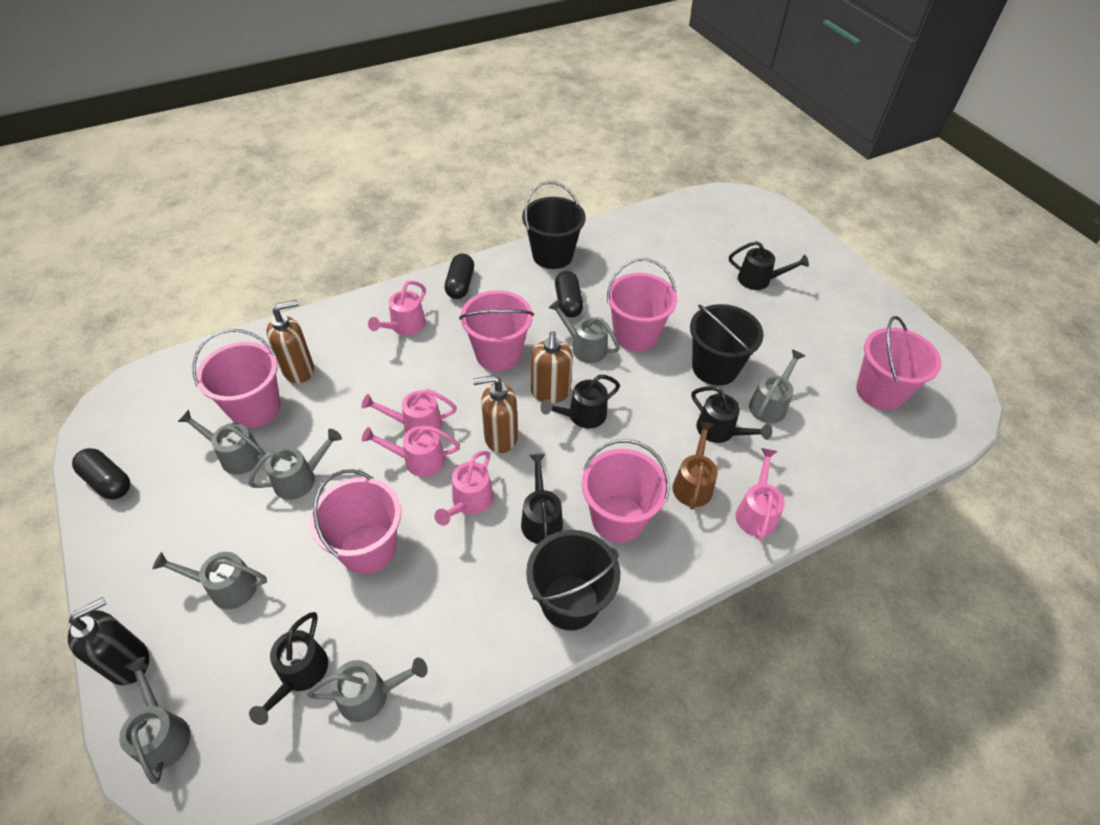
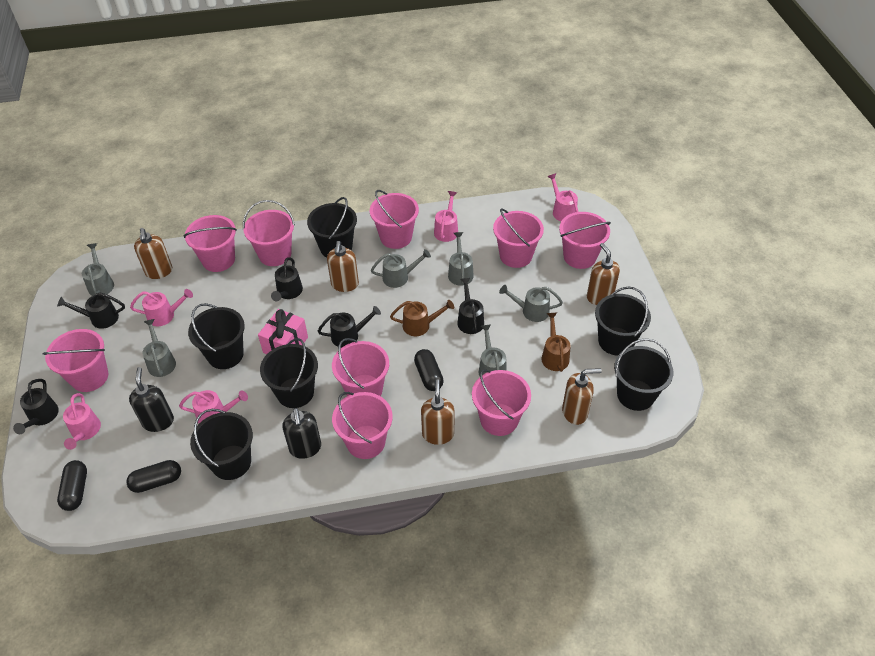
black bucket: [522,181,586,269] [526,530,620,630] [690,304,764,386] = 3 -> [188,303,245,369] [190,409,253,480] [260,338,318,408] [307,197,357,258] [595,287,651,356] [614,338,673,411] = 6
black soap dispenser: [68,597,149,685] = 1 -> [129,367,174,432] [282,408,321,459] = 2
brown soap dispenser: [267,300,314,383] [473,375,518,453] [531,331,573,403] = 3 -> [134,228,172,279] [327,241,359,292] [421,379,454,445] [562,368,602,425] [587,243,620,305] = 5
brown watering can: [673,421,718,510] = 1 -> [390,300,454,336] [541,313,571,372] = 2
grey watering can: [119,657,190,784] [152,552,267,609] [178,410,266,475] [248,429,342,500] [307,658,428,722] [548,299,620,363] [749,350,805,423] = 7 -> [82,243,114,296] [142,319,176,377] [371,249,431,288] [448,232,474,286] [479,324,507,376] [499,285,563,322] = 6
pink bucket: [192,329,280,428] [309,469,401,574] [459,290,534,371] [582,439,670,543] [607,258,677,352] [856,316,942,410] = 6 -> [43,329,108,392] [184,215,237,272] [243,200,295,266] [332,338,389,396] [332,392,393,459] [370,190,419,249] [472,369,531,436] [493,208,544,268] [559,212,611,269] = 9
pink gift: none = 0 -> [258,309,308,354] = 1

